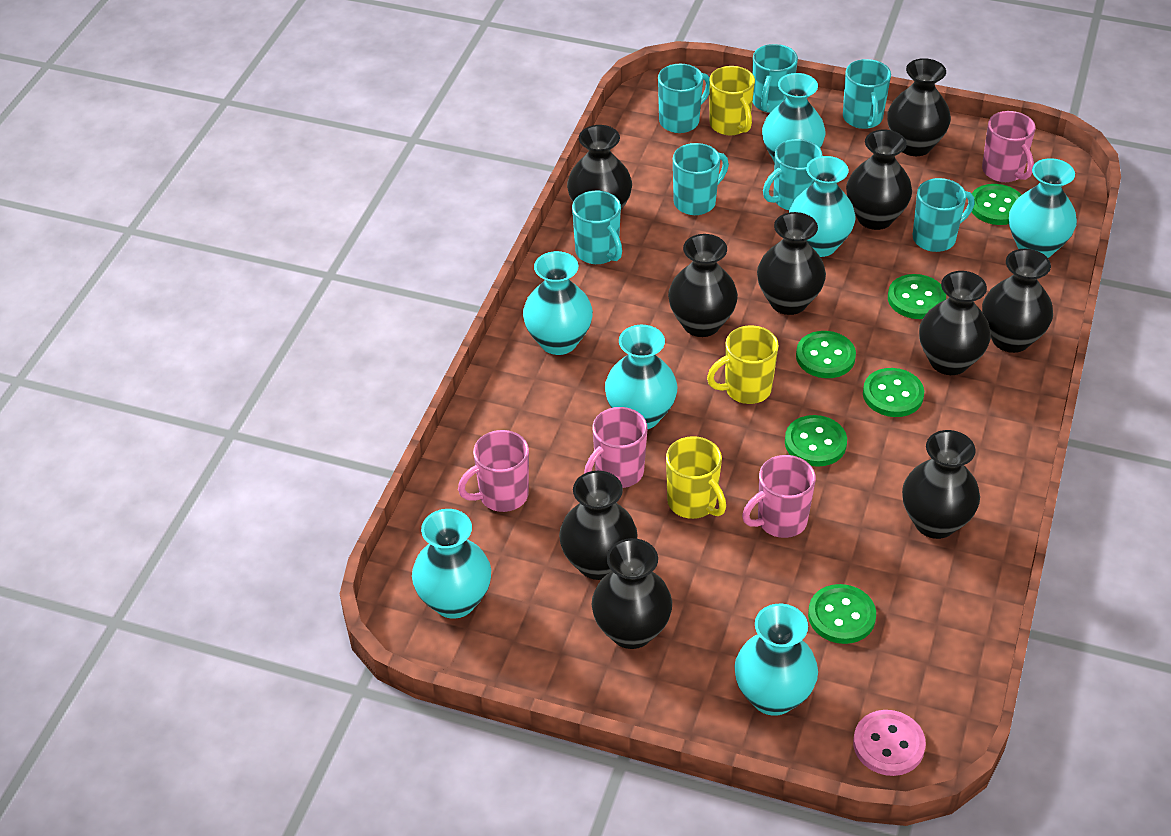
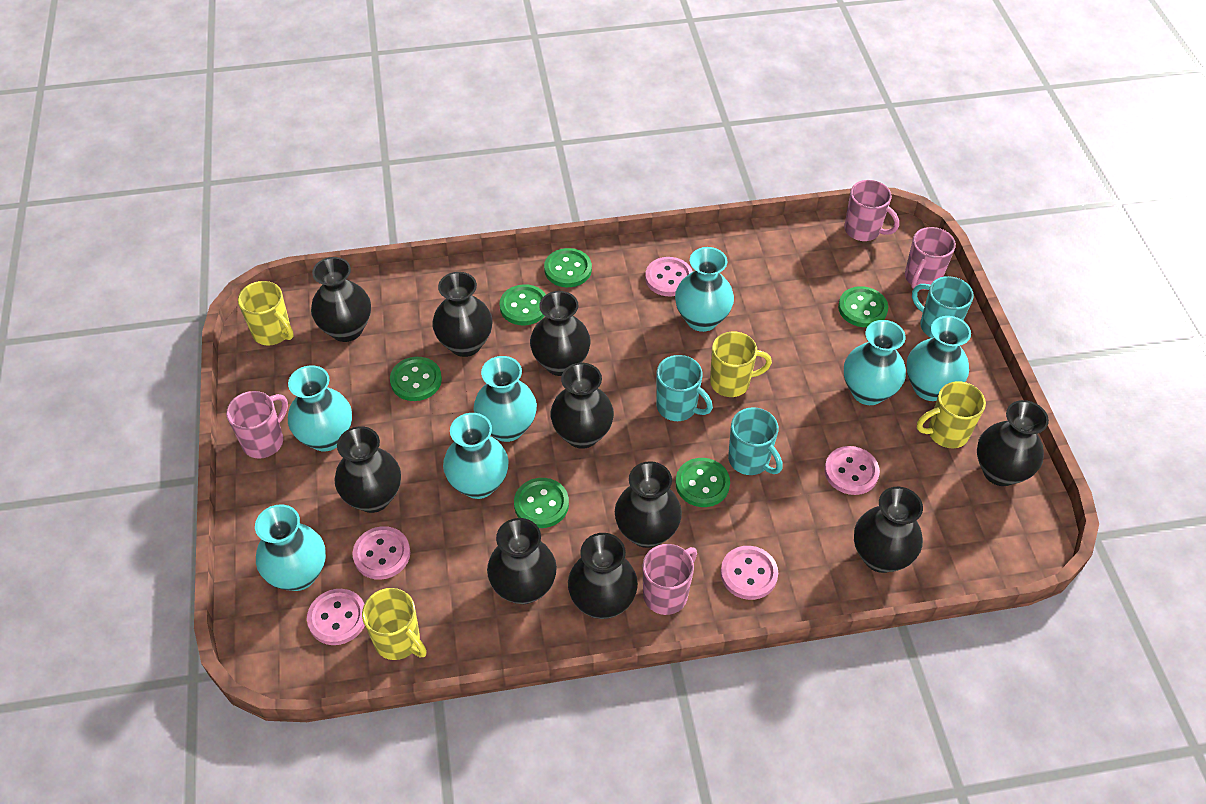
pink button: [853,710,926,776] = 1 -> [307,589,365,645] [352,526,410,580] [645,257,693,296] [721,546,778,600] [825,446,880,495] = 5
turquoise mug: [572,191,622,264] [658,64,710,133] [673,143,729,215] [752,44,798,113] [763,139,823,210] [843,59,891,129] [913,178,974,252] = 7 -> [657,355,713,421] [728,407,783,475] [912,276,974,338] = 3
yellow mug: [666,436,726,519] [707,325,779,404] [709,66,755,136] = 3 -> [238,281,294,345] [362,588,427,660] [710,332,772,397] [917,381,986,448] = 4

